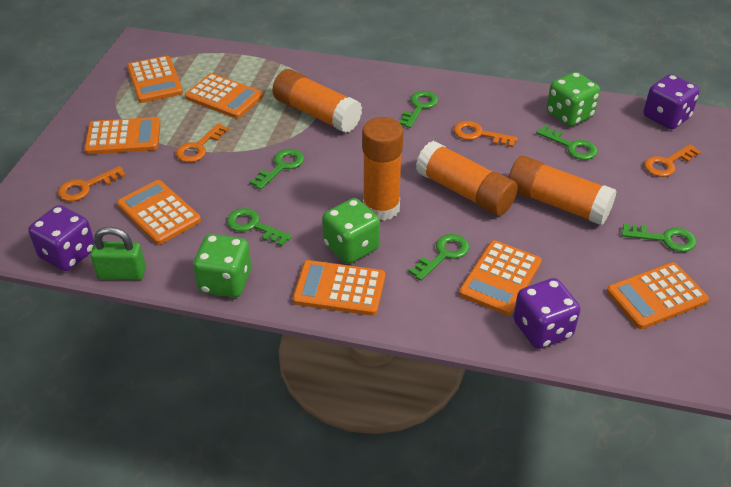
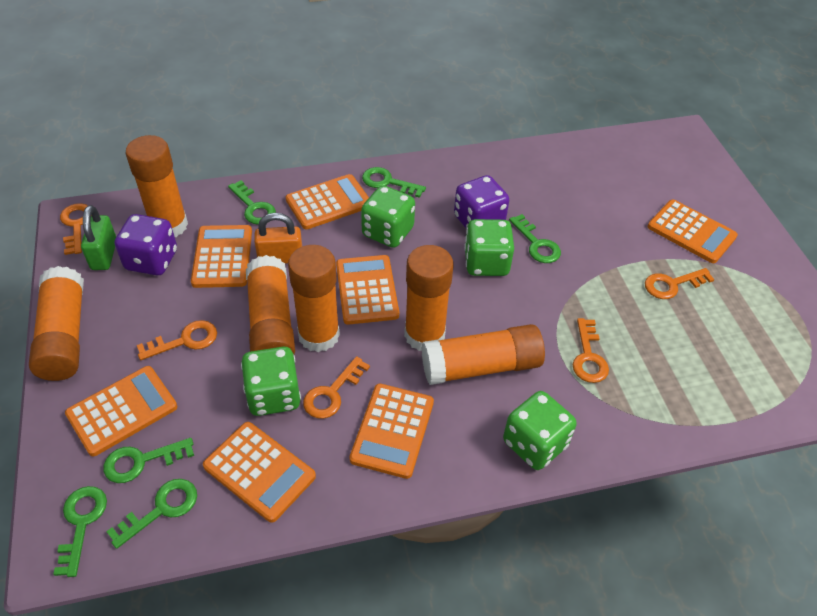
green dice: [193,234,251,297] [322,198,380,264] [547,72,600,127] = 3 -> [241,347,301,416] [361,185,415,248] [464,219,514,276] [503,391,577,470] = 4
orange glue stick: [273,69,362,133] [362,117,404,221] [416,141,518,216] [508,156,617,225] = 4 -> [29,266,84,381] [126,135,188,237] [246,255,295,354] [288,245,340,352] [404,245,454,351] [422,324,545,385] = 6
orange key: [58,166,126,201] [176,123,229,162] [454,121,518,147] [644,144,701,177] = 4 -> [60,203,88,255] [137,320,217,360] [303,356,370,419] [573,318,609,383] [645,268,715,299] = 5
orange padlock: none = 0 -> [254,213,302,264] = 1
purple dice: [28,205,95,271] [513,278,580,349] [644,74,699,129] = 3 -> [115,214,177,275] [454,175,509,229] = 2

